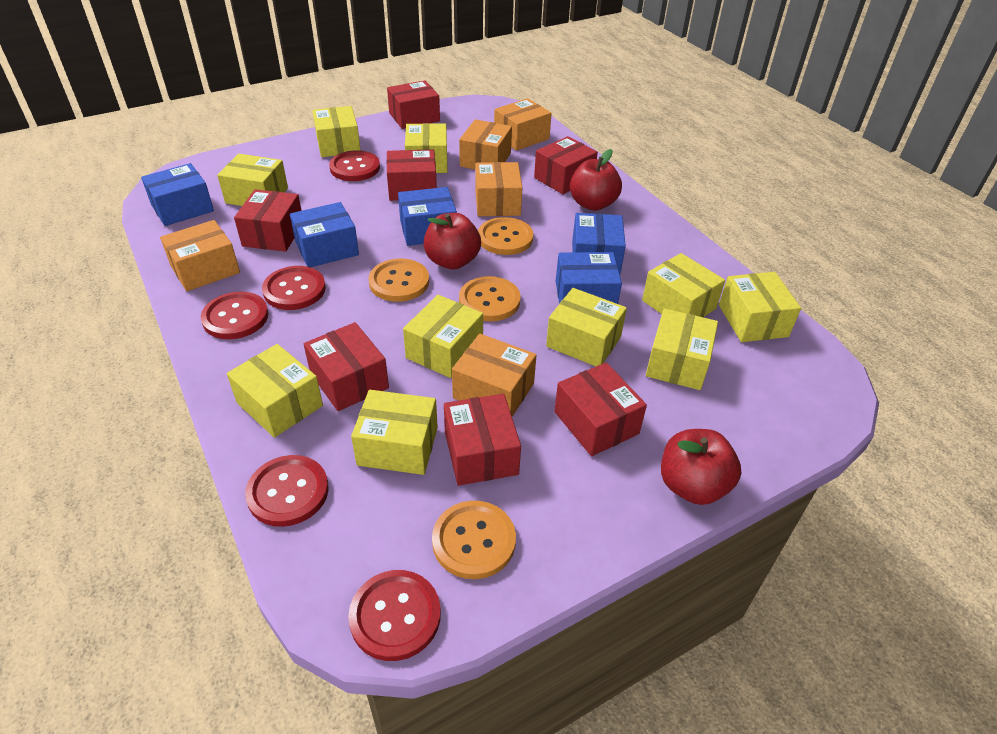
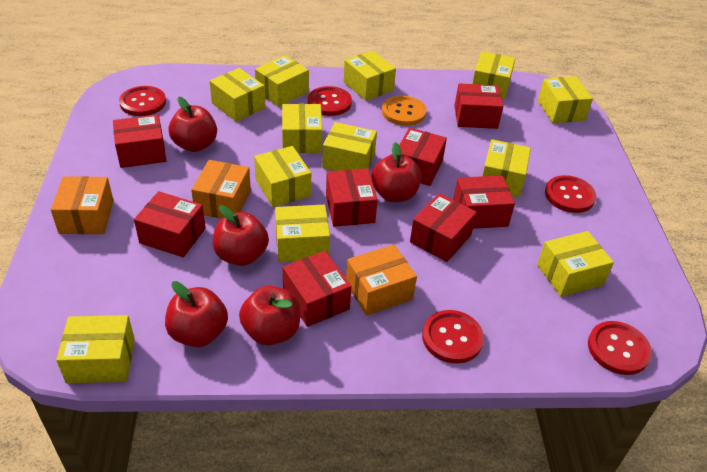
blue box: [141,163,214,226] [290,202,359,267] [398,187,457,246] [556,252,622,304] [572,213,626,274] = 5 -> none = 0
orange box: [160,220,240,291] [452,334,536,417] [459,119,512,169] [475,162,522,216] [494,98,552,151] = 5 -> [51,176,114,234] [191,160,251,219] [346,244,417,316] = 3
orange button: [368,259,429,302] [432,501,516,579] [459,276,520,322] [478,217,533,255] = 4 -> [382,95,426,126] = 1
red apple: [424,213,481,269] [570,149,622,211] [661,429,741,505] = 3 -> [165,281,228,347] [169,97,217,152] [213,205,269,266] [239,286,300,345] [371,142,421,202] = 5
red box: [234,189,302,252] [304,322,389,411] [386,149,437,201] [387,80,440,129] [444,394,521,486] [534,136,598,194] [554,362,647,456] = 7 -> [113,115,167,168] [134,191,205,257] [282,251,352,327] [326,168,378,227] [399,128,447,186] [410,193,477,262] [453,175,515,229] [454,83,503,129] = 8
yellow box: [217,154,288,206] [227,344,323,438] [312,106,361,157] [351,390,438,475] [403,295,483,378] [405,123,448,173] [546,288,627,366] [642,253,725,317] [646,308,718,390] [719,272,801,342] = 10 -> [56,315,135,383] [210,68,265,122] [254,146,311,207] [255,55,309,107] [275,205,330,262] [282,104,323,153] [322,122,377,171] [344,51,396,101] [472,51,515,99] [482,139,531,197] [537,231,614,297] [538,76,593,123] = 12

